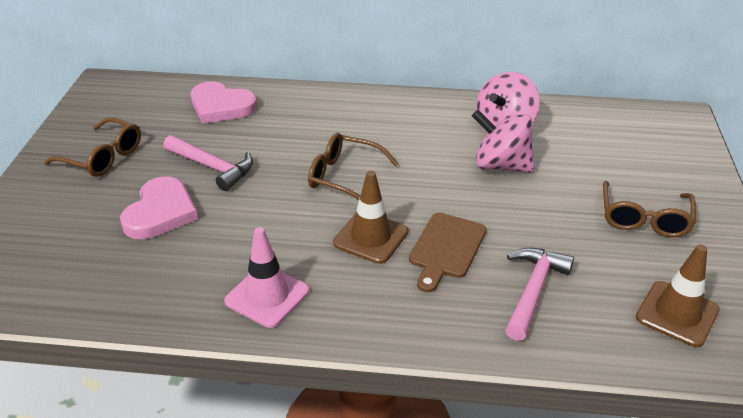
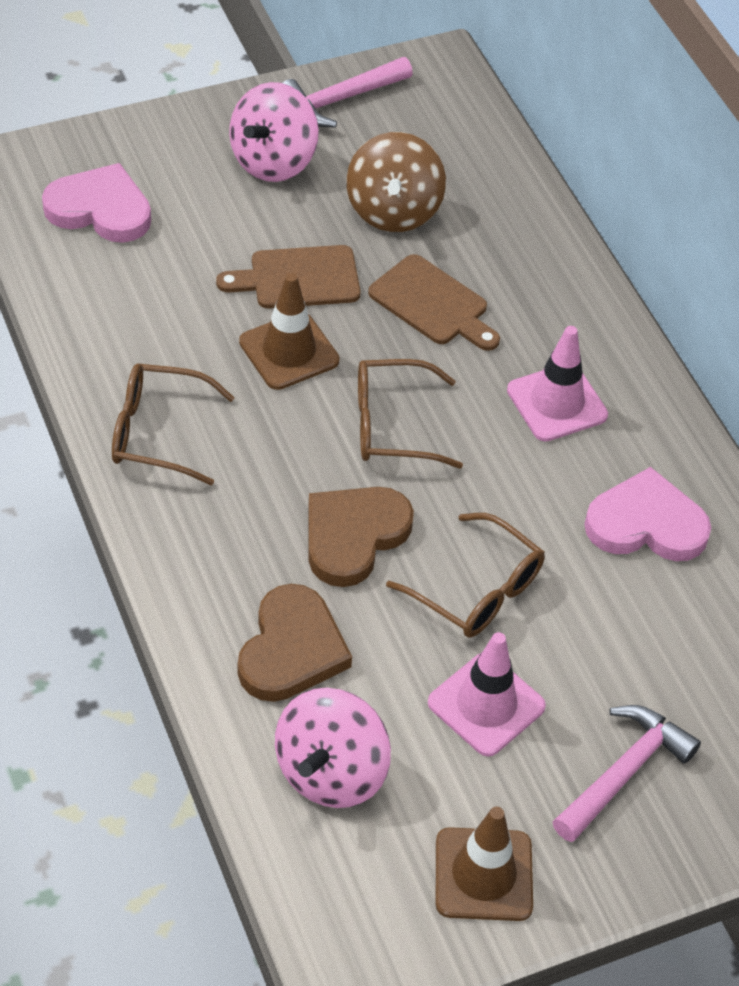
brown cutting board: [409,213,487,292] = 1 -> [216,245,361,308] [368,254,500,351] = 2
brown heart: none = 0 -> [238,584,352,702] [309,487,414,587] = 2
brown spinning top: none = 0 -> [346,132,446,232] = 1
pink traffic cone: [224,227,309,328] = 1 -> [428,632,546,756] [507,326,608,442] = 2

